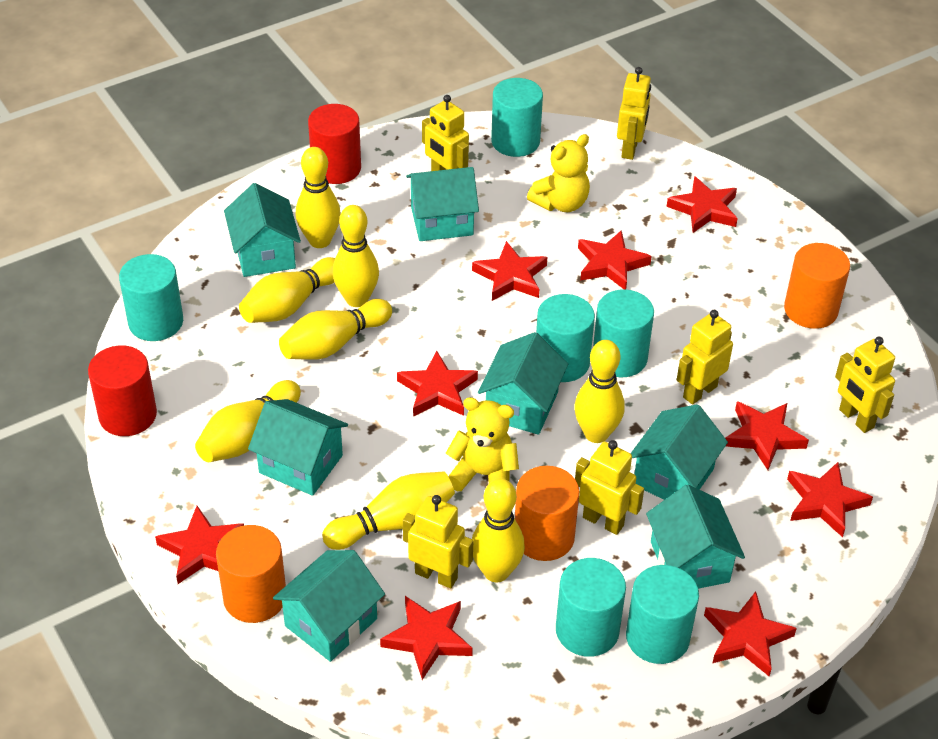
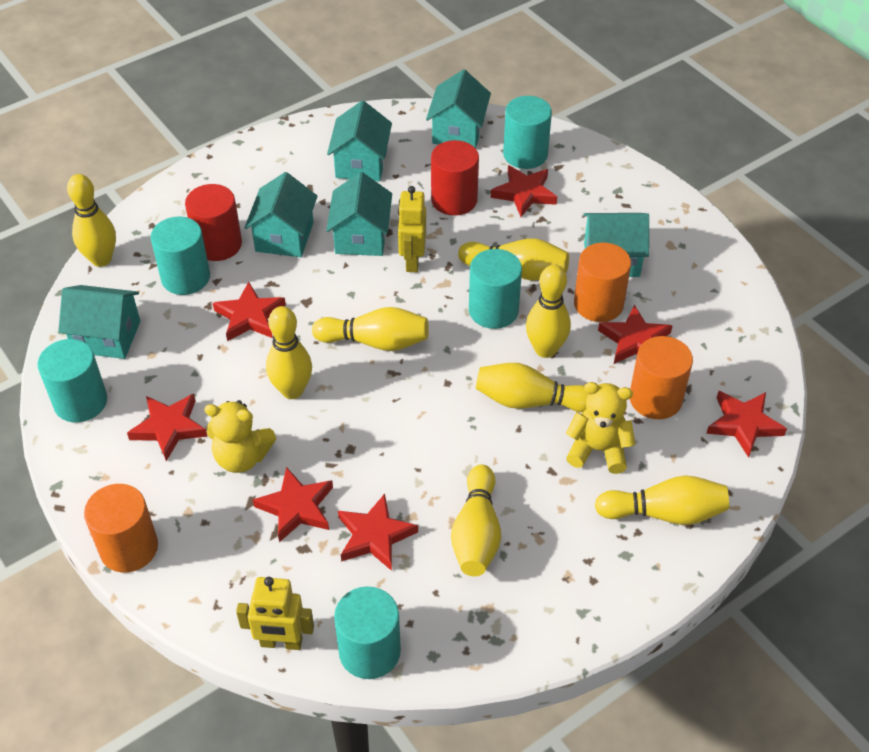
red star: [155,506,244,584] [380,596,473,680] [397,351,478,417] [472,241,547,301] [578,230,652,289] [666,176,738,233] [704,592,797,676] [725,401,809,470] [787,462,873,537] = 9 -> [127,394,208,461] [213,282,286,341] [253,467,333,542] [338,494,418,571] [491,165,557,217] [598,305,672,364] [706,391,787,458] = 7
turquoise cylinder: [119,254,183,341] [491,78,543,157] [536,294,595,382] [556,558,626,657] [593,289,654,377] [626,565,699,664] = 6 -> [38,339,107,422] [151,216,210,295] [334,586,401,679] [469,249,522,329] [503,96,552,169] = 5
turquoise house: [224,183,301,277] [248,399,348,496] [273,550,385,662] [406,167,479,241] [478,332,568,435] [630,404,728,500] [646,484,745,589] = 7 -> [58,285,140,359] [244,172,318,257] [326,172,392,256] [327,101,392,182] [426,69,491,148] [583,213,649,277] = 6
yellow robot: [403,495,473,588] [422,95,469,171] [575,440,644,535] [617,67,651,160] [677,310,733,405] [835,337,895,433] = 6 -> [236,577,314,650] [398,186,426,272] = 2

